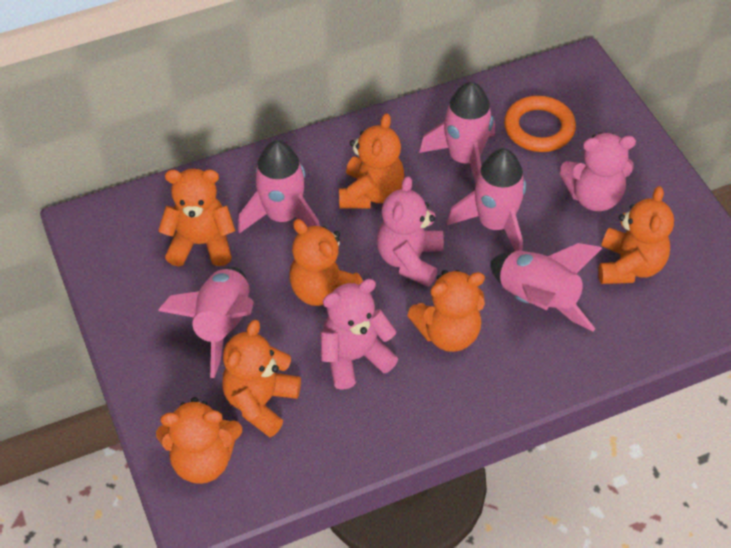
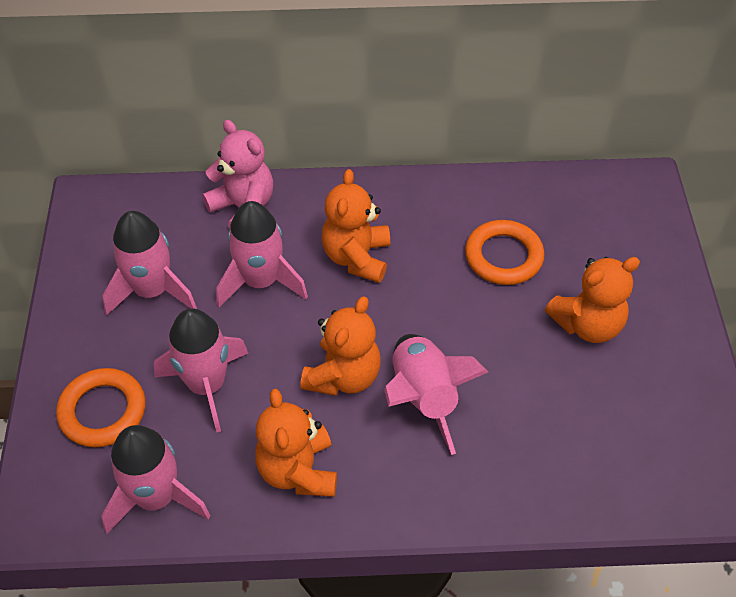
orange ring: [504,96,576,152] = 1 -> [56,368,146,448] [465,220,544,285] = 2
orange teddy bear: [156,397,242,484] [158,169,236,266] [222,320,301,437] [289,219,363,306] [339,113,404,209] [407,270,485,352] [598,186,674,284] = 7 -> [255,389,337,497] [300,296,381,396] [322,169,390,283] [545,257,640,343] = 4
pink teddy bear: [320,279,398,390] [377,176,444,287] [560,132,636,211] = 3 -> [202,120,273,228] = 1

